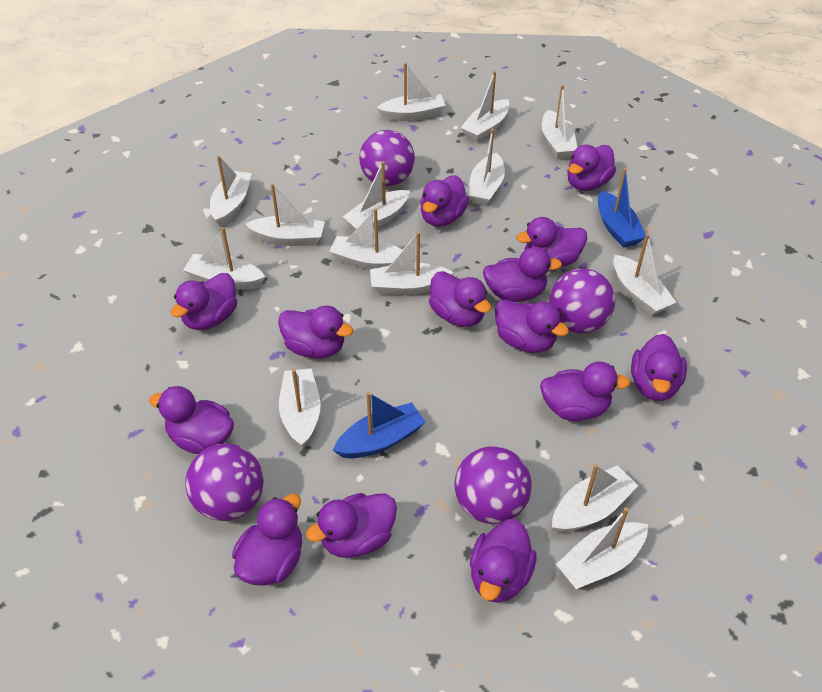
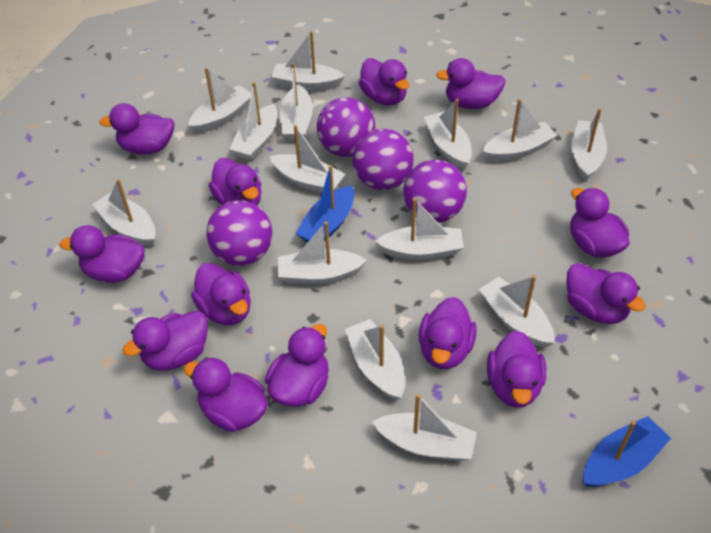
purple duck: [149,386,234,454] [171,273,237,330] [232,494,302,586] [278,306,353,359] [306,493,397,558] [420,175,469,227] [429,271,491,327] [470,519,537,603] [483,247,562,302] [495,299,569,353] [516,217,587,267] [540,361,630,421] [568,145,616,191] [631,334,687,401] = 14 -> [60,225,144,283] [99,103,175,155] [123,311,208,371] [184,357,268,432] [191,263,251,325] [209,158,261,205] [265,324,329,407] [359,58,409,105] [419,297,477,369] [436,58,506,109] [487,331,546,408] [566,263,646,324] [570,188,629,258] = 13

